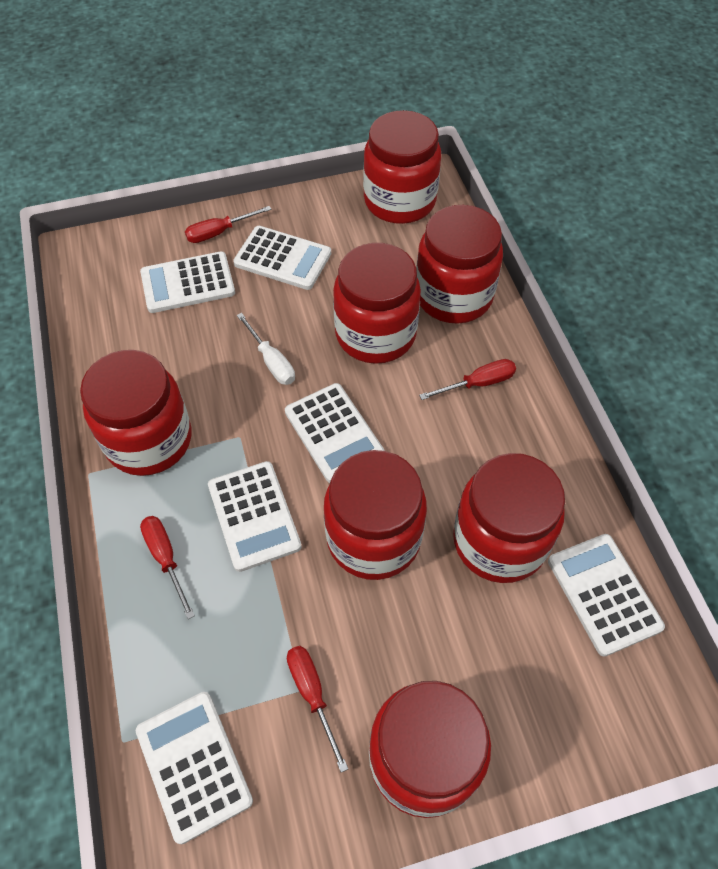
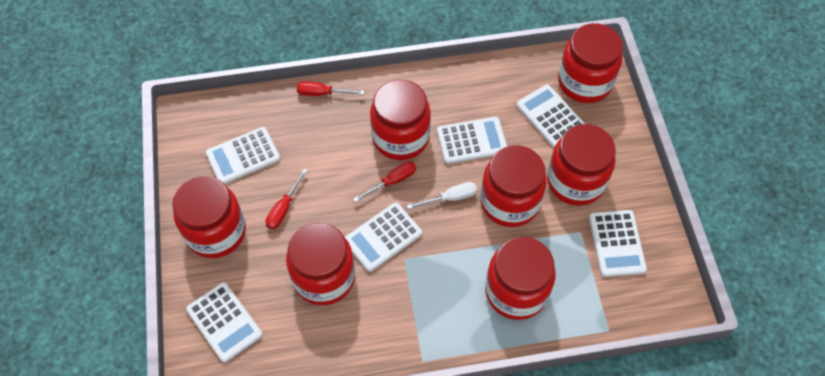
red screwdriver: [140,516,195,619] [185,206,272,243] [287,646,348,773] [419,359,516,400] = 4 -> [266,169,308,229] [297,81,364,96] [353,161,416,202] = 3

